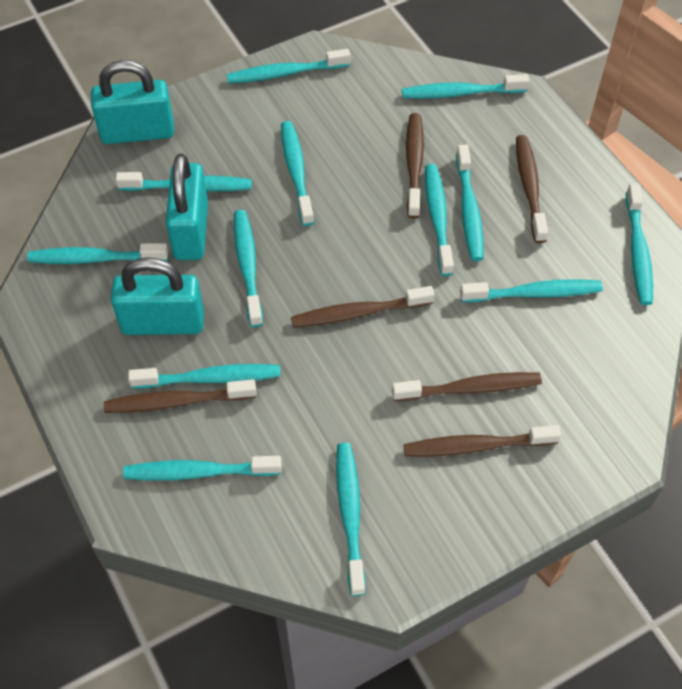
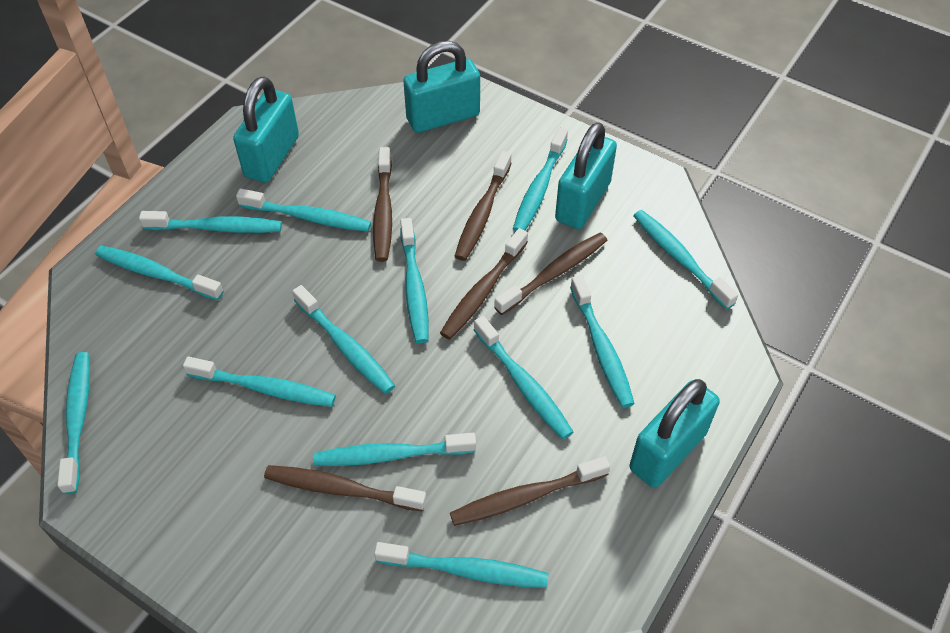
turquoise padlock: [91,60,174,144] [111,257,204,335] [166,154,208,260] = 3 -> [233,76,299,183] [403,41,480,133] [555,122,617,229] [629,379,720,488] = 4

